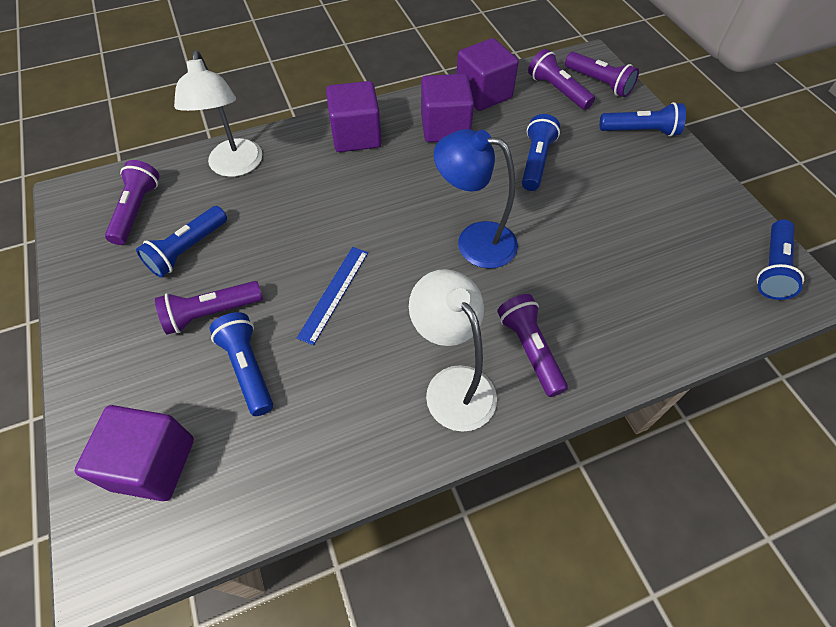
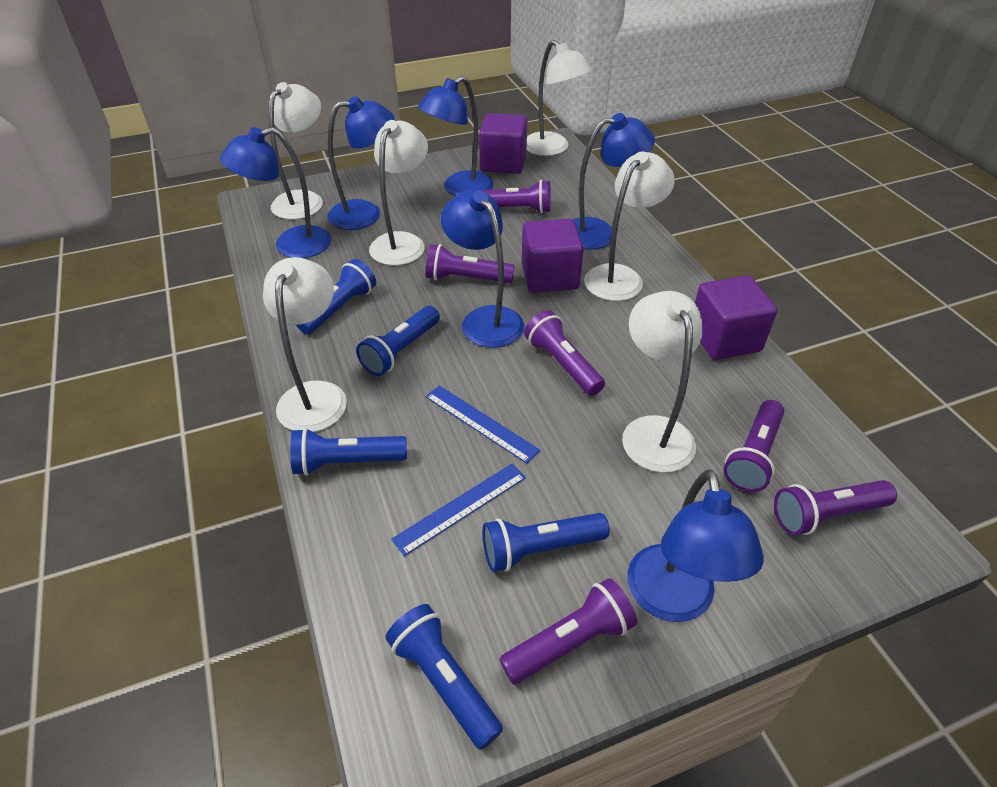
blue lamp: [434,129,518,268] = 1 -> [220,127,331,258] [328,96,395,230] [418,76,494,196] [441,190,524,348] [573,113,655,250] [627,469,764,622] = 6
blue ruler: [297,247,368,345] = 1 -> [391,464,526,556] [425,385,541,464] = 2
purple cube: [75,405,194,501] [326,81,382,152] [421,74,474,142] [456,38,519,111] = 4 -> [479,113,527,174] [522,219,584,293] [695,275,777,360] = 3
purple flashlight: [105,160,159,245] [155,281,263,335] [497,294,568,397] [528,49,595,110] [565,52,639,97] = 5 -> [425,244,515,283] [481,180,551,213] [500,578,637,684] [524,310,605,396] [724,400,784,492] [774,480,897,535] = 6
white lamp: [174,51,262,177] [409,269,497,432] = 2 -> [263,257,347,432] [269,82,323,220] [369,120,428,266] [527,40,592,156] [584,151,675,301] [622,291,702,473] = 6

